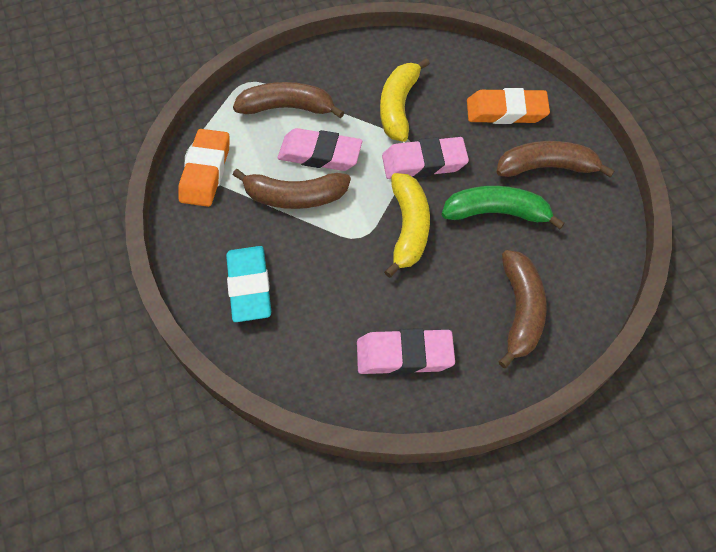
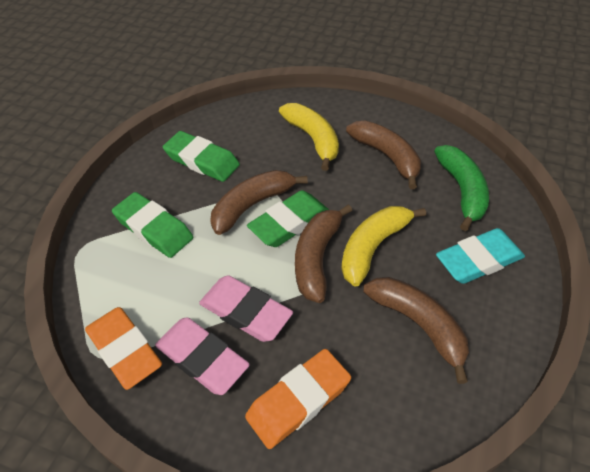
green eraser: none = 0 -> [112,192,193,258] [163,131,240,182] [247,190,329,247] = 3
pink eraser: [278,128,362,171] [357,328,455,375] [382,137,469,179] = 3 -> [155,317,250,395] [199,275,293,342] = 2

